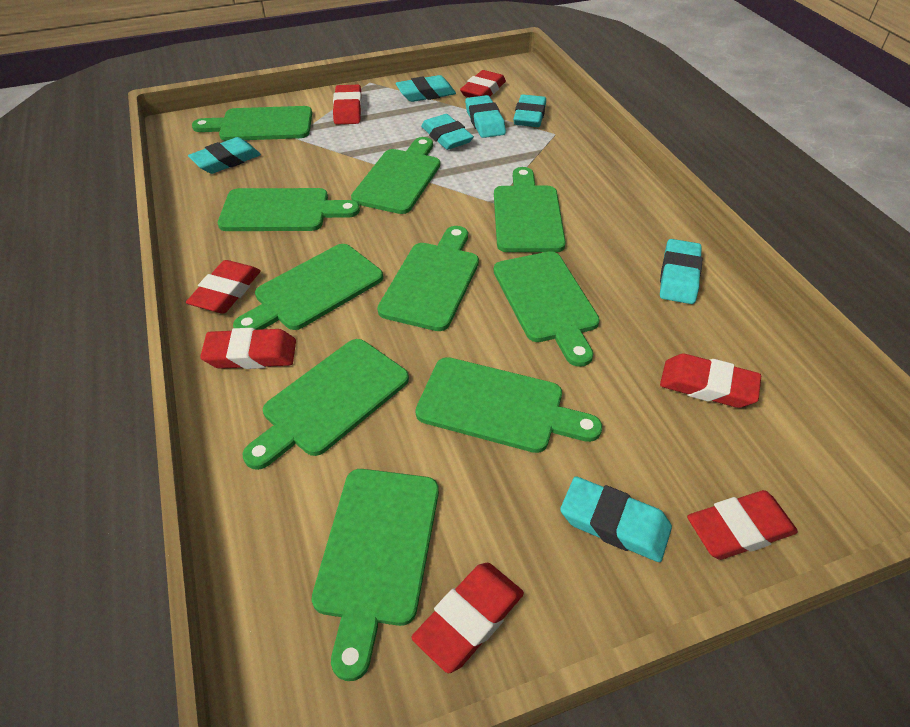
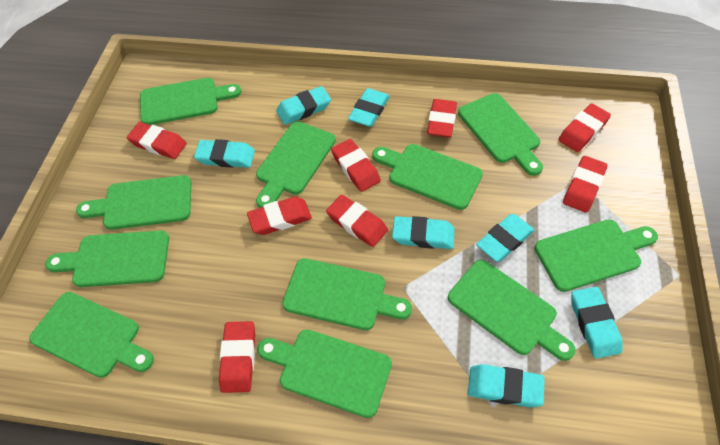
green cutting board: [192,106,312,141] [218,188,360,231] [233,244,383,330] [243,339,409,470] [312,469,439,681] [351,137,440,214] [377,226,479,331] [415,357,602,453] [493,251,600,367] [494,167,566,252] = 10 -> [29,292,154,378] [45,230,169,287] [76,175,191,230] [140,78,241,125] [256,121,336,208] [257,329,392,418] [282,258,412,330] [372,144,483,210] [448,260,576,361] [458,93,543,176] [534,220,658,292] = 11
red eraser: [186,260,261,313] [200,328,296,369] [333,85,362,125] [412,563,524,673] [460,70,506,97] [660,354,761,408] [687,490,798,560] = 7 -> [127,122,187,159] [219,321,255,393] [247,197,312,235] [326,195,388,247] [331,139,381,192] [427,99,457,137] [558,103,611,152] [563,156,608,213] = 8

